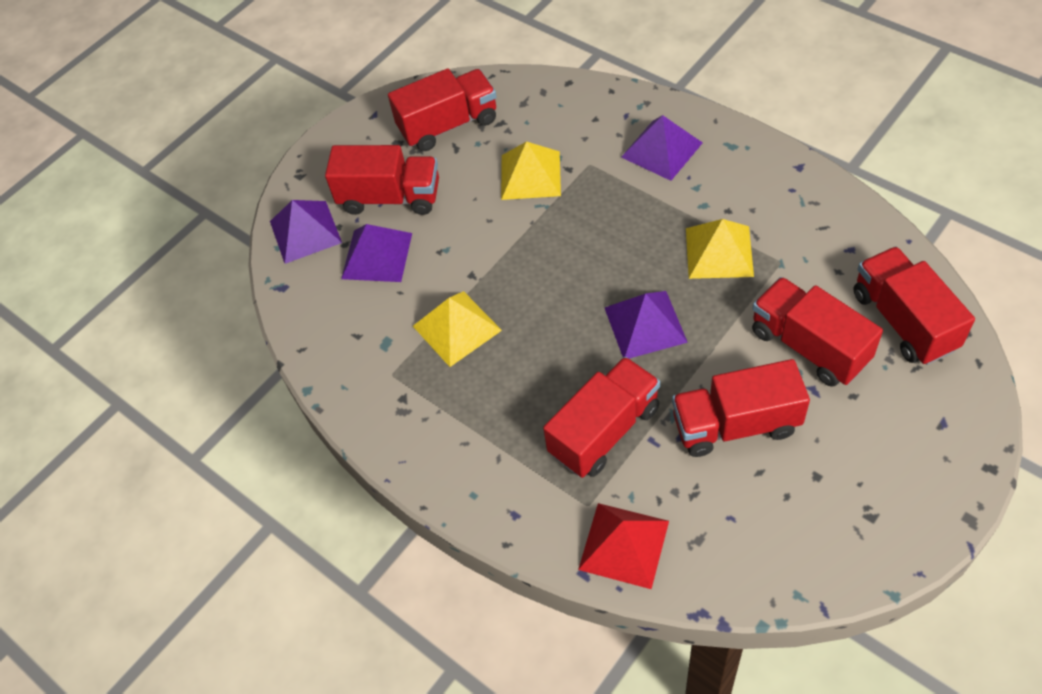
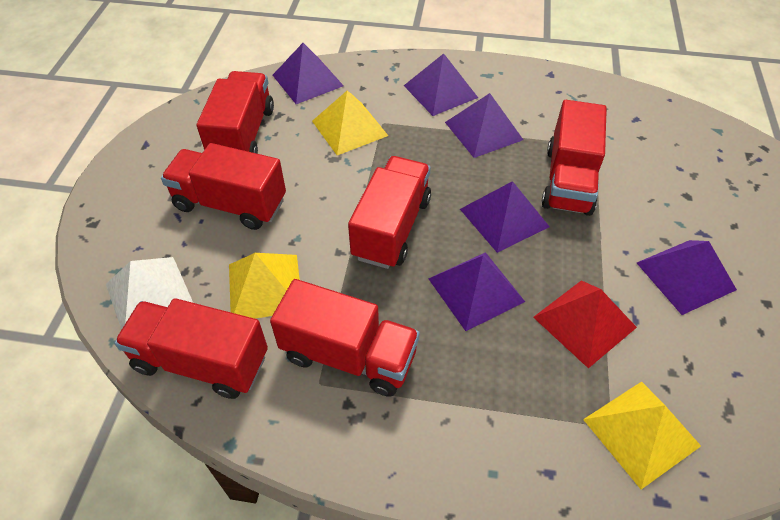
purple pyramid: [270,200,342,264] [341,224,412,282] [605,291,688,359] [621,115,703,181] = 4 -> [273,43,344,104] [404,53,478,116] [428,252,525,331] [445,93,523,158] [460,181,550,253] [637,240,737,315] = 6
white pyramid: none = 0 -> [106,257,193,330] = 1

